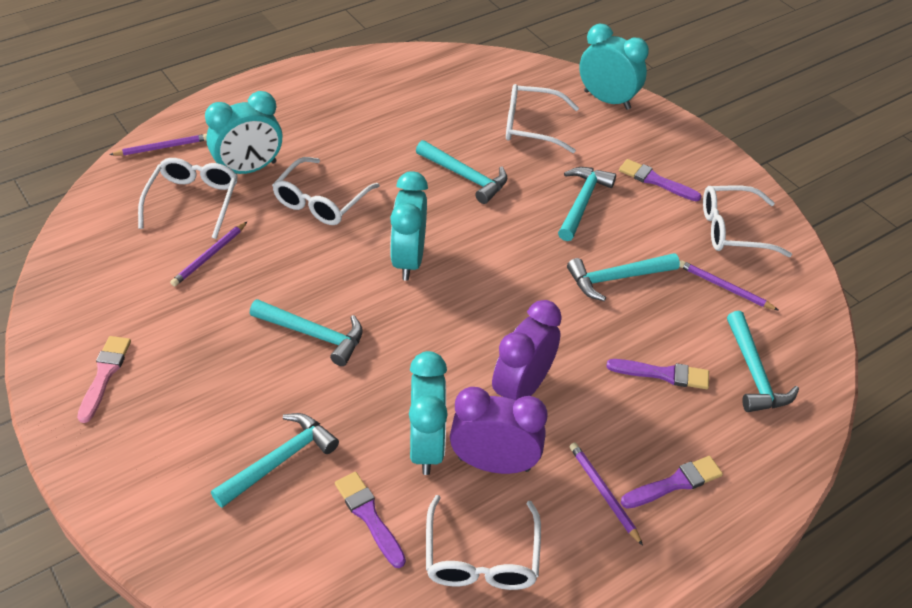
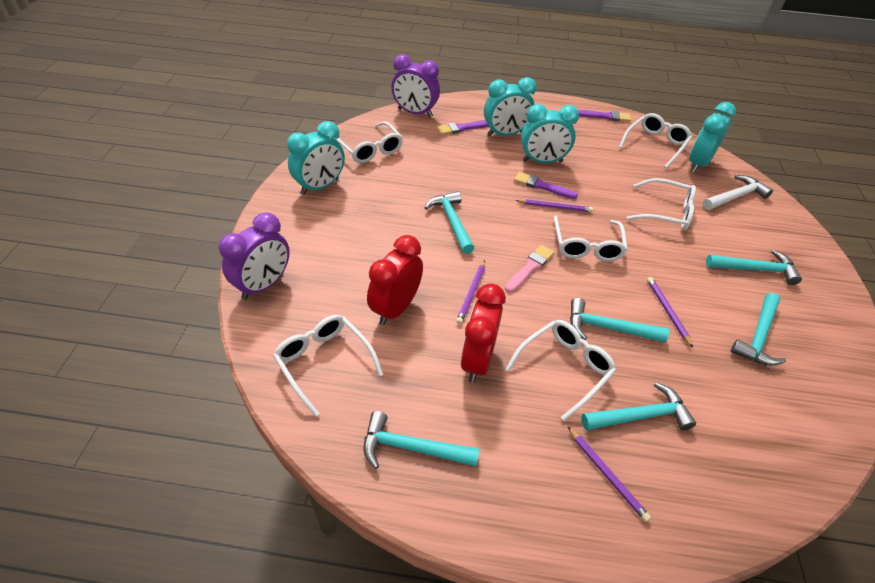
purple brush: [335,472,406,568] [606,359,709,389] [619,159,701,201] [621,456,723,509] = 4 -> [437,120,489,135] [514,172,578,199] [578,110,631,122] = 3
red clock: none = 0 -> [367,235,423,325] [460,283,506,383] = 2
white glasses: [138,158,238,239] [272,157,380,225] [426,495,541,590] [506,84,579,153] [703,186,792,257] = 5 -> [273,315,383,417] [334,121,403,163] [506,320,616,421] [554,215,628,261] [619,113,692,168] [626,178,696,230] = 6
white hammer: none = 0 -> [703,175,773,210] = 1

